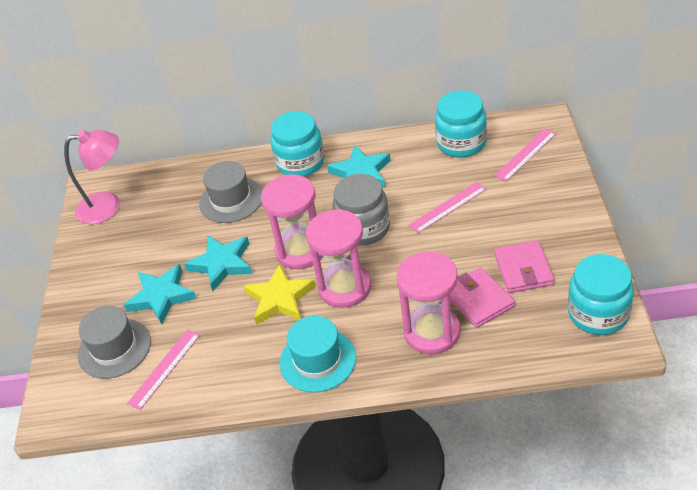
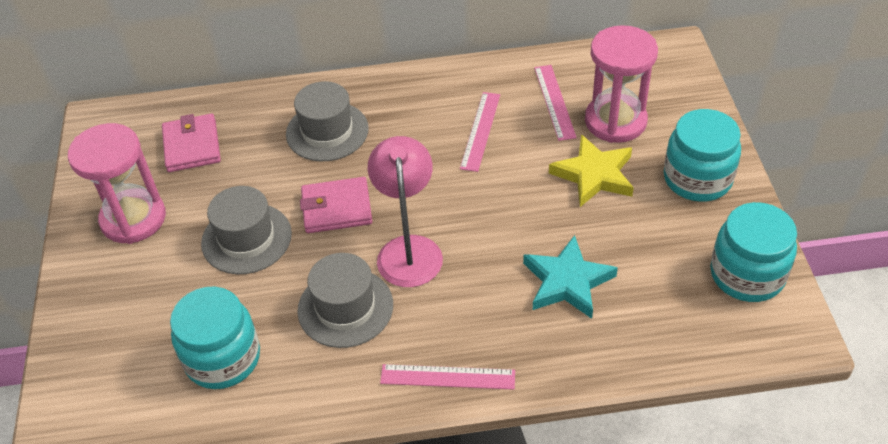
grey hat: [78,306,151,379] [199,161,262,223] = 2 -> [201,186,292,274] [286,81,369,161] [297,253,393,348] = 3
grey jar: [333,174,390,245] = 1 -> none = 0
pink hourglass: [261,175,323,269] [306,209,371,308] [396,251,461,354] = 3 -> [68,123,166,244] [585,25,658,143] = 2
turquoise hat: [280,316,356,392] = 1 -> none = 0
turquoise star: [124,264,197,324] [184,235,252,291] [327,145,391,188] = 3 -> [523,235,618,319] = 1

